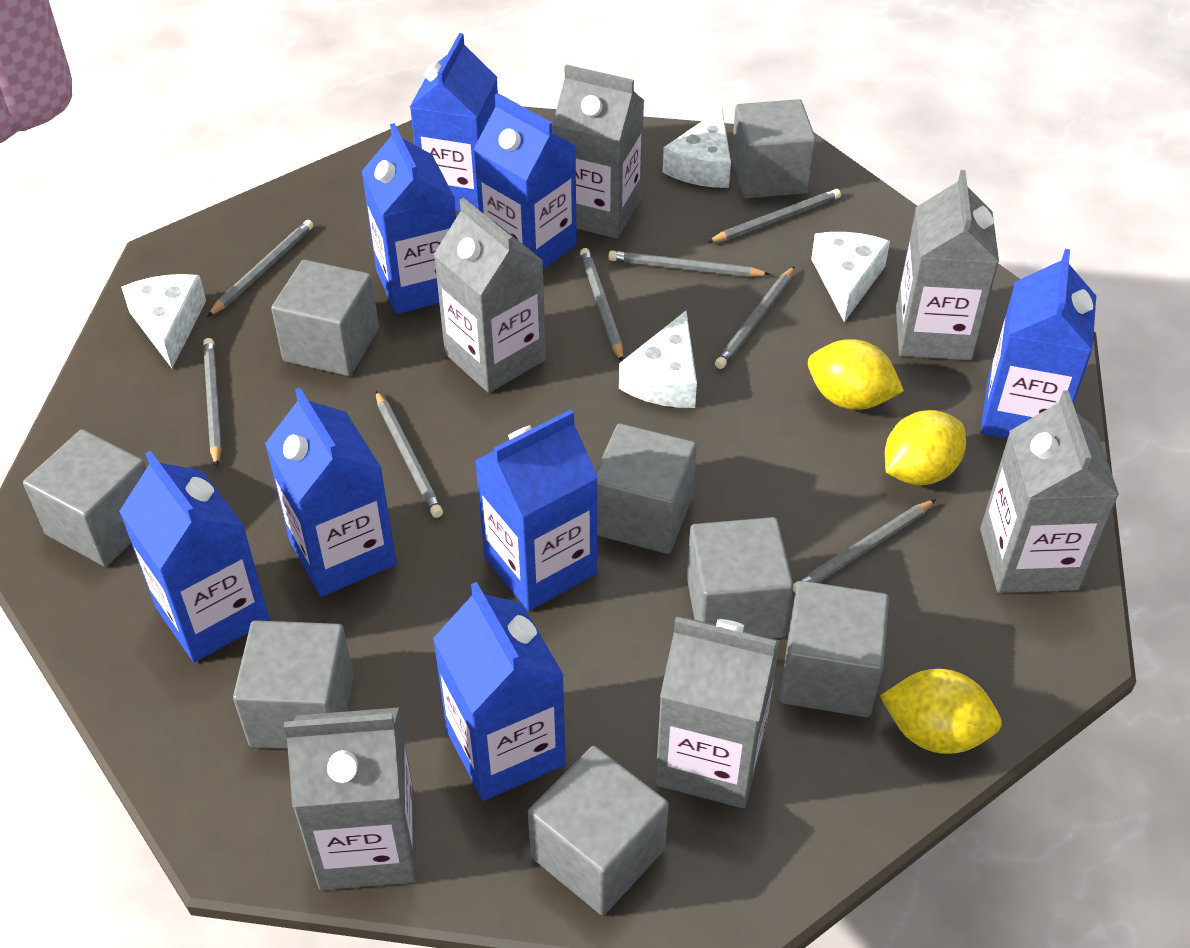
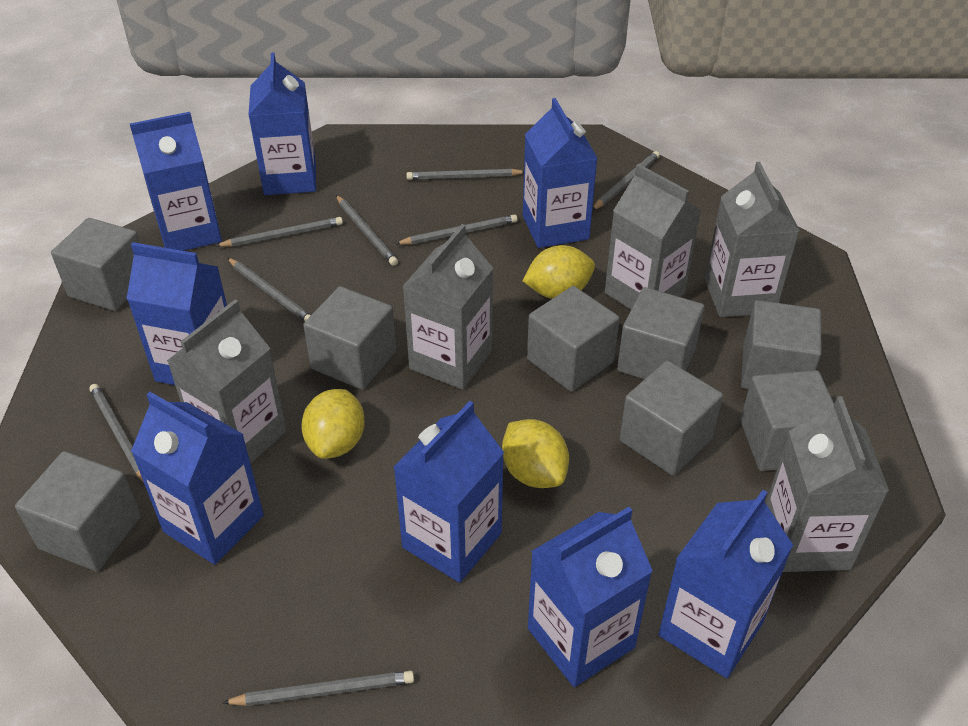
grey carton: [284,708,416,890] [433,197,546,393] [553,65,645,239] [655,617,780,808] [896,170,999,360] [980,391,1119,593] = 6 -> [167,300,287,464] [402,224,493,390] [605,164,701,309] [705,162,800,317] [766,396,889,572] = 5
white cheese: [121,274,206,368] [619,311,697,408] [663,108,731,188] [811,232,890,322] = 4 -> none = 0

